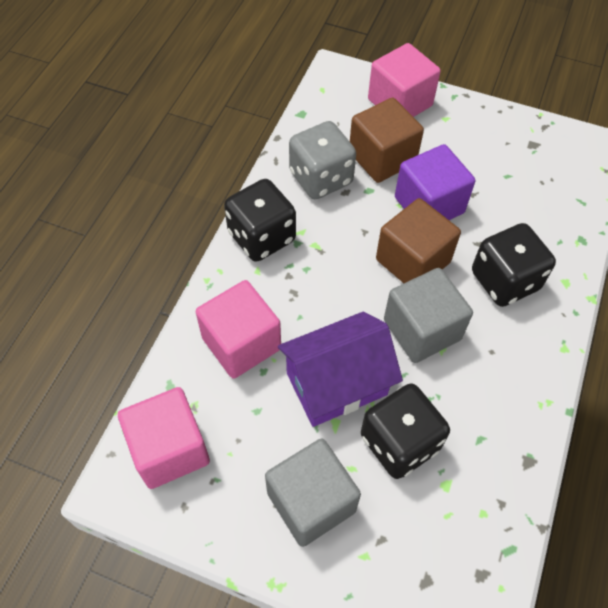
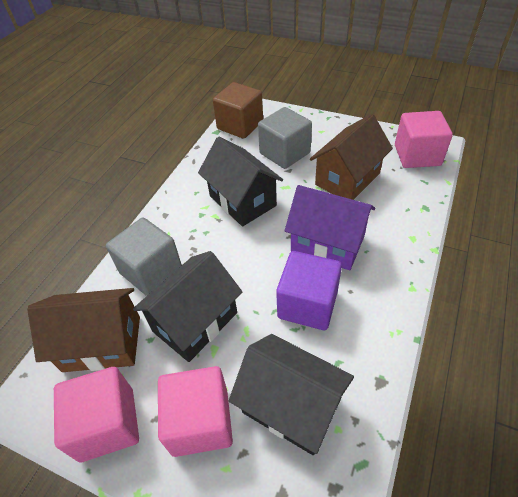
black dice: [224,179,296,262] [361,383,450,479] [472,223,556,307] = 3 -> none = 0
black house: none = 0 -> [133,251,242,362] [198,137,283,227] [229,334,354,455] = 3
brown cube: [350,98,424,183] [376,198,461,283] = 2 -> [213,82,263,139] = 1
brown house: none = 0 -> [27,288,140,372] [310,114,393,200] = 2
grey dice: [289,121,356,199] = 1 -> none = 0

